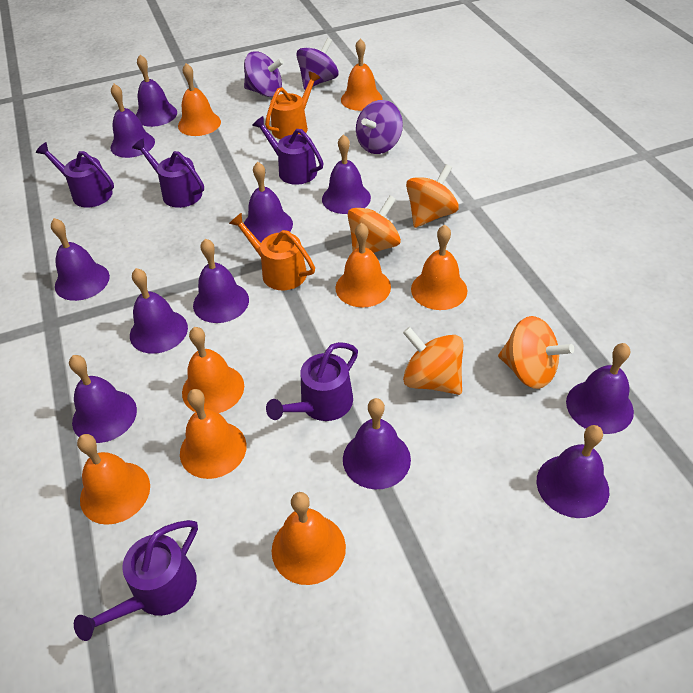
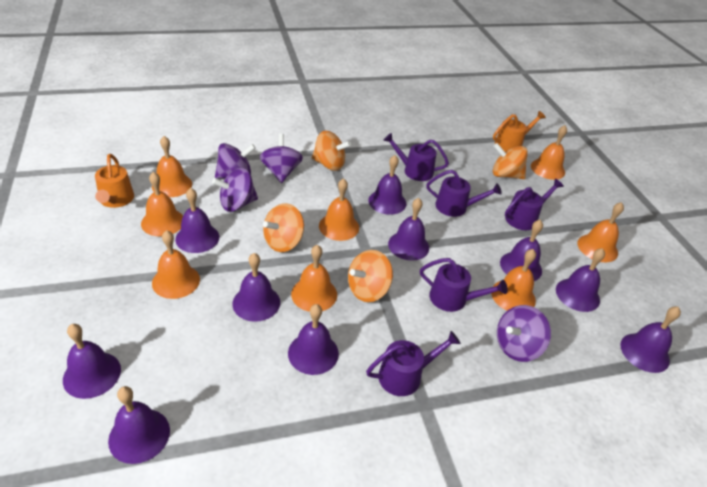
purple bell: [51,218,110,301] [69,355,137,443] [110,84,155,158] [130,268,188,354] [136,55,177,127] [193,239,249,323] [243,162,293,242] [322,134,371,214] [343,398,411,489] [537,425,609,518] [566,343,634,434] = 11 -> [63,324,121,399] [108,386,170,464] [175,188,220,253] [232,253,280,322] [288,304,339,375] [368,155,406,215] [388,198,429,261] [500,220,543,281] [556,248,605,312] [620,307,681,373] = 10
purple spinning top: [244,51,284,97] [296,38,339,90] [356,100,403,154] = 3 -> [212,168,258,212] [215,143,256,178] [260,134,303,183] [497,305,551,362] = 4

